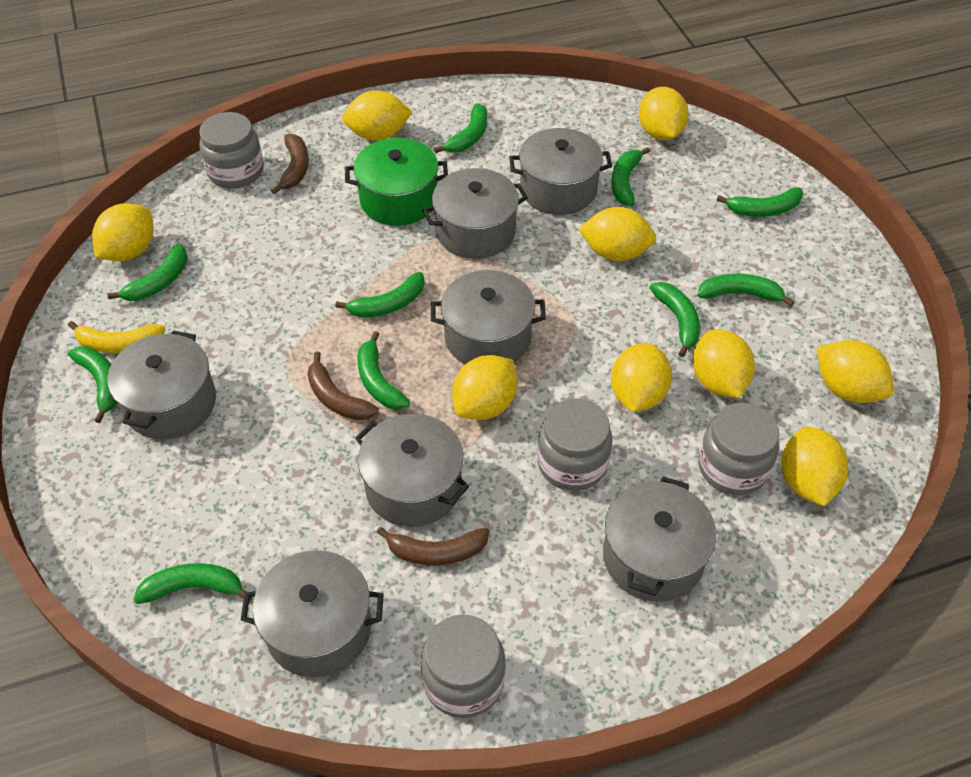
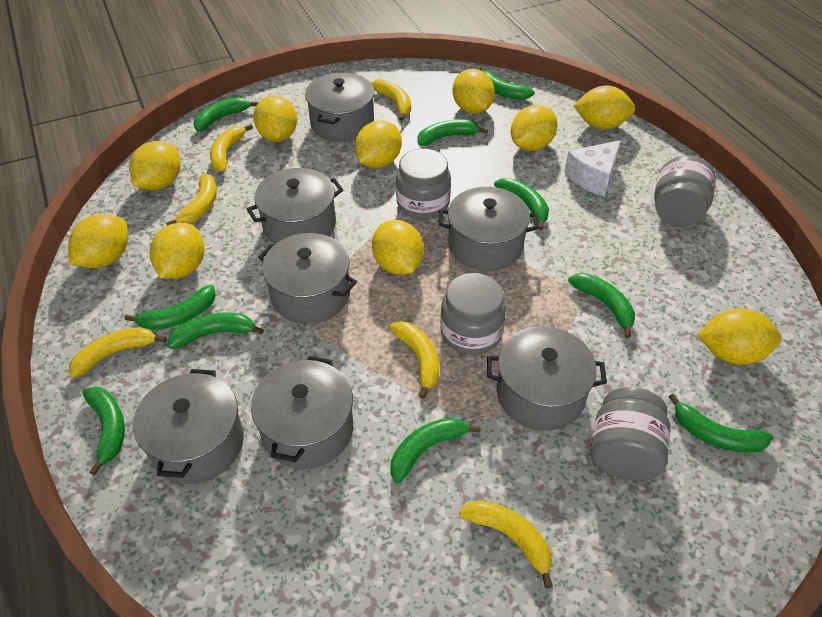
brown banana: [271,134,309,194] [307,351,379,421] [377,527,490,565] = 3 -> none = 0
green pot: [345,138,448,226] = 1 -> none = 0
white cheese: none = 0 -> [565,140,621,196] = 1
yellow banana: [68,321,165,353] = 1 -> [69,327,167,378] [166,174,217,225] [210,124,253,172] [371,79,411,121] [389,321,439,399] [459,500,553,589] = 6
yellow lemon: [92,203,154,261] [342,90,412,141] [452,355,517,420] [578,207,656,261] [611,343,672,412] [639,87,688,140] [693,329,755,398] [781,426,848,506] [817,340,894,403] = 9 -> [68,214,128,268] [129,141,181,190] [150,223,204,279] [254,95,297,142] [355,120,402,168] [372,220,424,275] [453,69,495,114] [511,105,558,151] [573,85,635,129] [697,308,782,365] = 10

